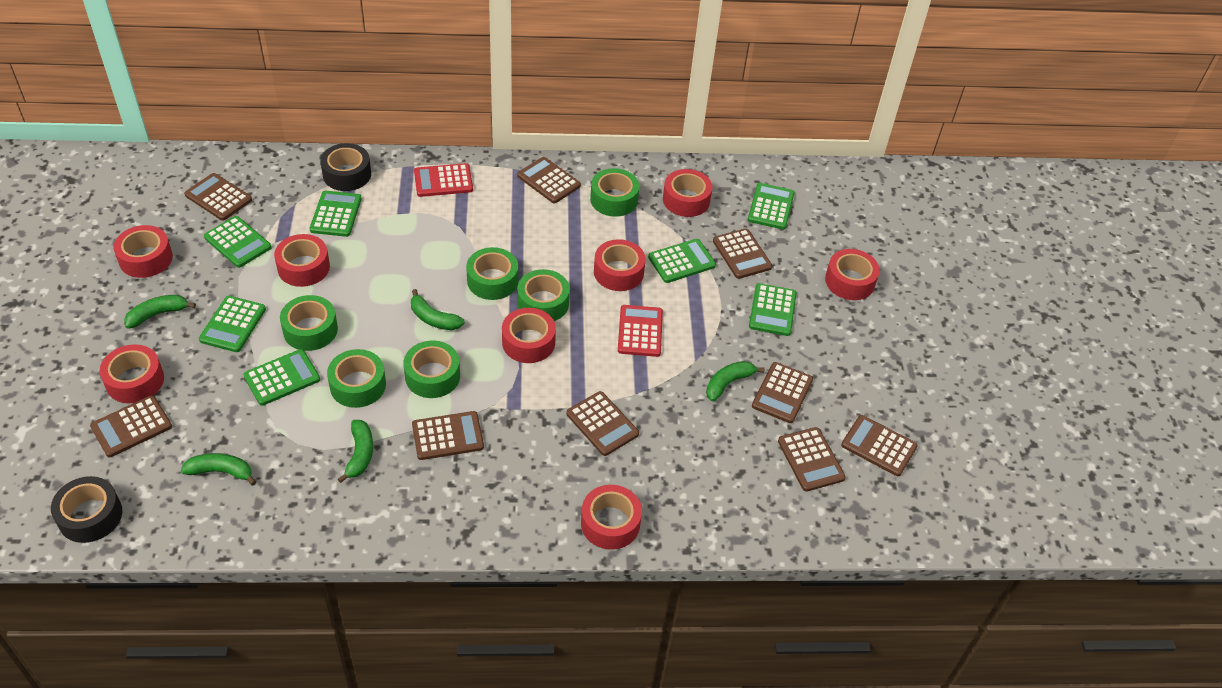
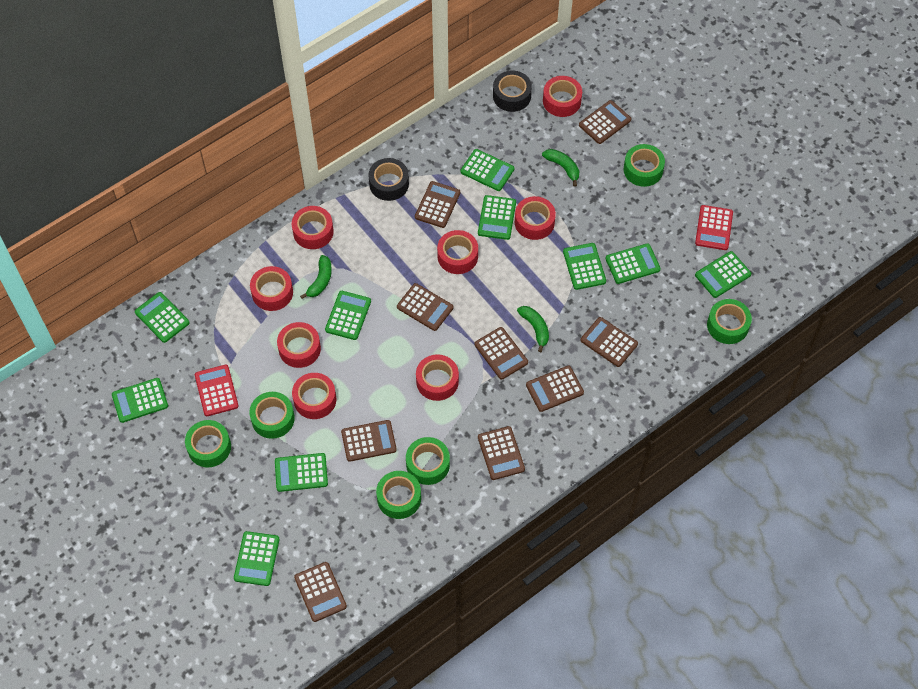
green banana: [124,295,196,329] [181,453,256,486] [338,420,373,483] [411,289,465,330] [706,361,765,401] = 5 -> [300,255,332,299] [517,306,549,352] [542,149,579,187] = 3
green calculator: [199,296,266,352] [204,216,271,268] [243,349,320,406] [310,191,362,237] [648,239,716,283] [748,183,795,230] [749,283,797,336] = 7 -> [112,378,168,423] [135,292,190,343] [234,531,280,586] [275,453,328,492] [325,291,371,340] [461,149,514,191] [478,195,516,240] [563,243,606,290] [605,243,661,284] [695,251,751,298] = 10

